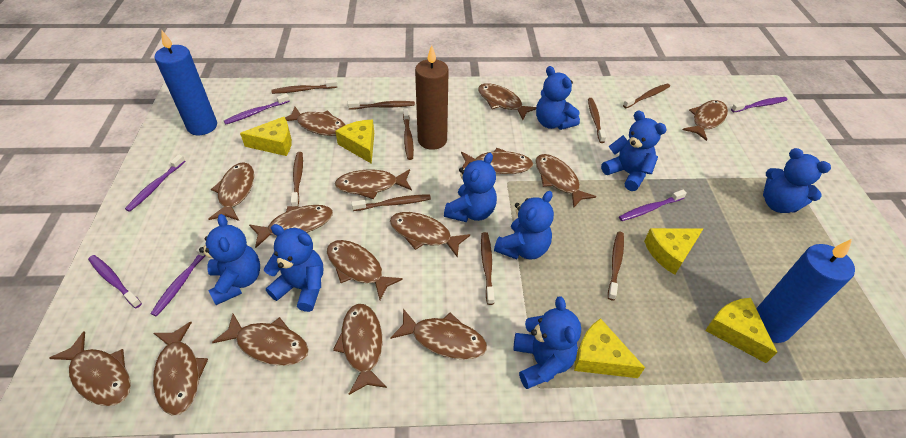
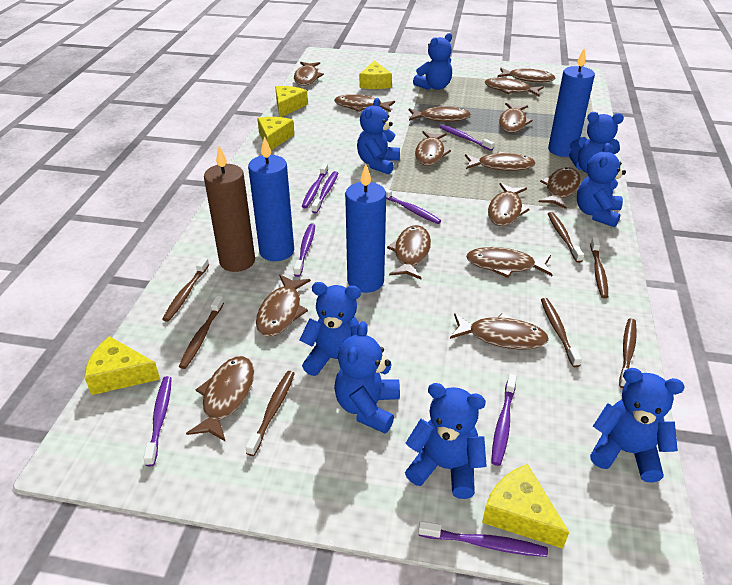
blue candle: [155,30,217,135] [756,239,855,343] = 2 -> [248,136,294,261] [345,164,386,293] [548,48,595,157] = 3
brown toothbrush: [271,79,337,94] [291,152,303,207] [348,100,415,110] [351,194,431,211] [403,108,414,160] [481,232,495,305] [588,98,606,143] [608,232,624,300] [623,84,670,108] = 9 -> [162,257,209,322] [179,295,224,369] [245,371,295,456] [541,298,582,367] [548,212,584,263] [590,237,608,298] [619,318,637,388] = 7
purple toothbrush: [88,255,142,308] [125,154,185,212] [150,240,206,316] [224,93,290,124] [619,190,687,221] [731,97,787,112] = 6 -> [143,376,172,466] [294,224,315,277] [301,163,329,208] [311,171,338,214] [383,187,441,224] [418,521,548,557] [440,125,494,151] [491,374,517,466] = 8

